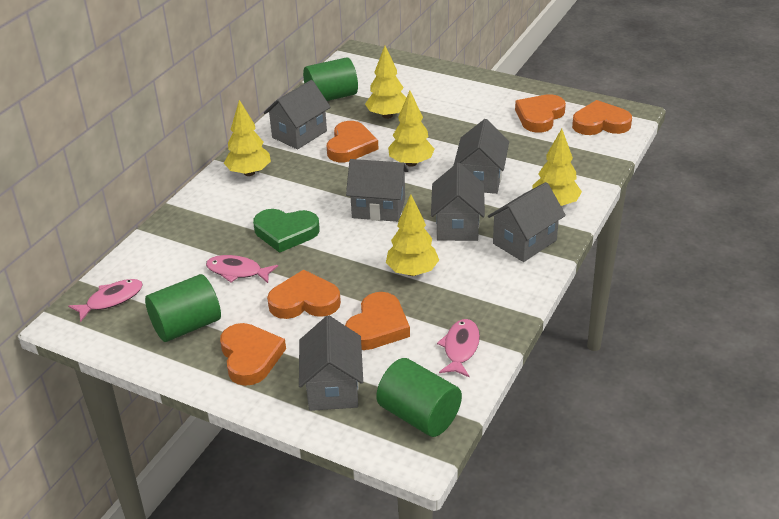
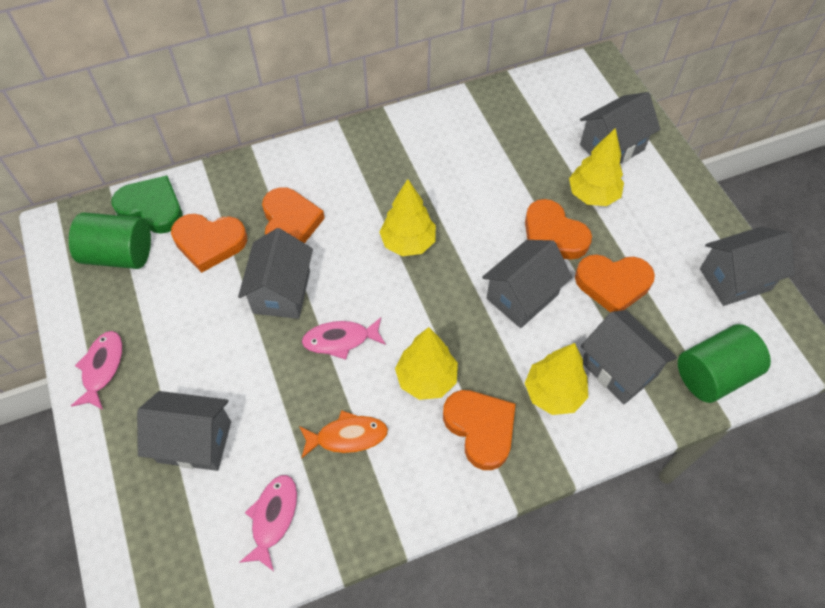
green cylinder: [145,274,221,342] [303,57,358,101] [376,358,462,437] = 3 -> [69,212,151,269] [678,324,771,403] = 2
orange fish: none = 0 -> [299,410,388,458] = 1
orange heart: [220,323,286,386] [267,270,341,319] [327,121,379,162] [345,292,410,350] [515,94,566,133] [572,100,632,135] = 6 -> [171,214,247,273] [262,187,325,243] [443,390,516,470] [525,199,592,260] [575,254,655,313] = 5
yellow tree: [224,100,271,176] [365,46,407,119] [386,195,439,276] [388,91,435,167] [532,129,582,206] = 5 -> [379,179,436,256] [395,327,458,400] [525,343,588,415] [569,128,624,206] = 4

